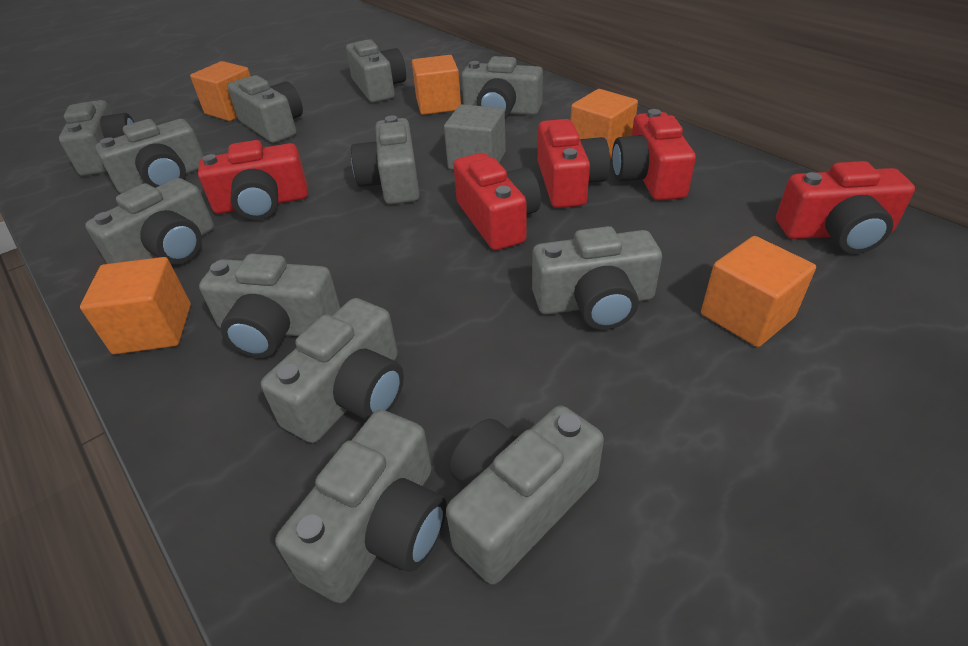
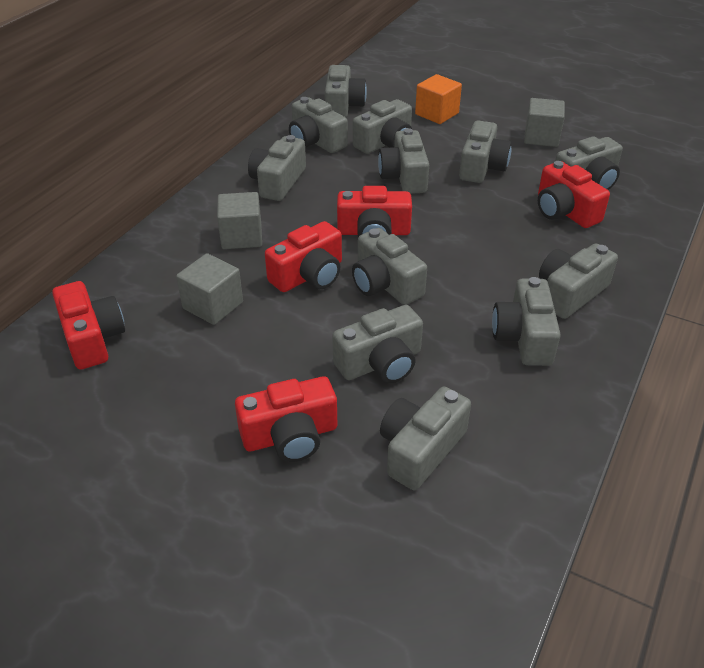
grey cube: [444,104,506,170] = 1 -> [176,253,243,325] [217,192,262,249] [524,98,565,147] = 3
orange cube: [80,257,191,354] [190,61,251,121] [412,55,461,115] [571,89,638,159] [701,236,816,347] = 5 -> [415,74,462,124] = 1

